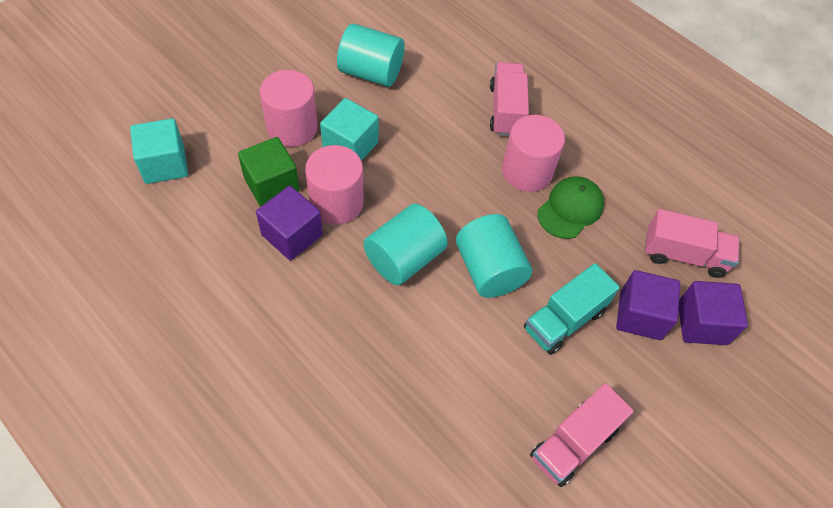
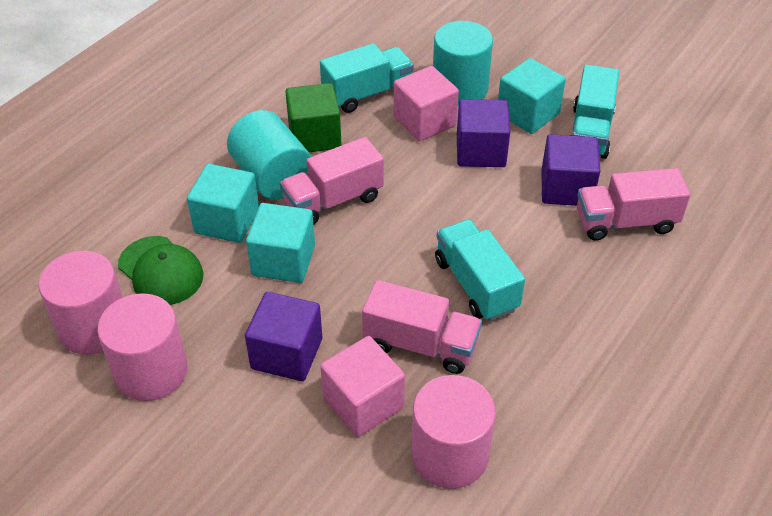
pink cube: none = 0 -> [320,336,405,437] [394,66,459,141] = 2
turquoise cube: [130,118,188,184] [320,98,379,161] = 2 -> [187,164,259,243] [246,203,315,283] [498,58,566,134] = 3
turquoise cylinder: [337,24,405,87] [363,204,448,285] [456,214,532,298] = 3 -> [227,110,312,200] [433,21,493,106] = 2
turquoise truck: [524,263,620,355] = 1 -> [320,43,414,113] [435,219,525,321] [571,65,619,159] = 3

